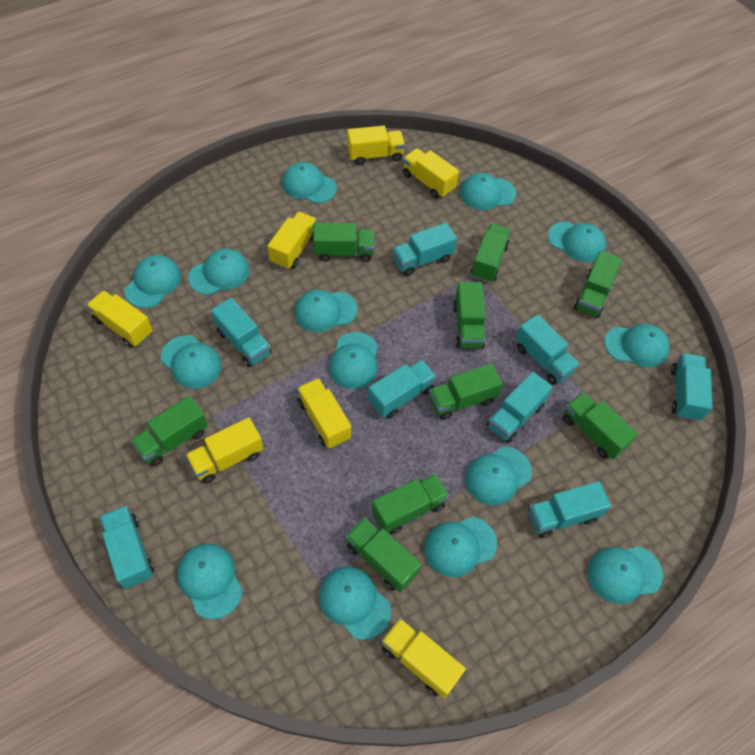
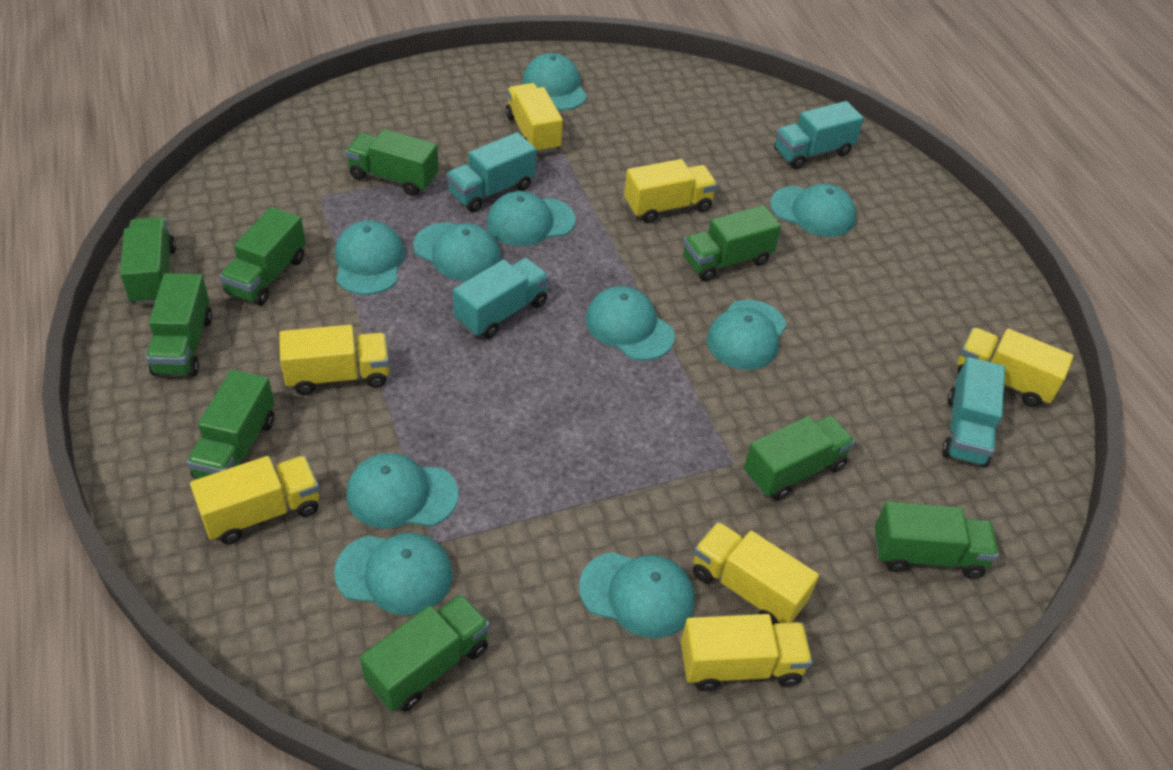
turquoise cap: [125,255,181,308] [161,335,222,389] [177,543,243,619] [188,249,250,295] [282,162,337,204] [294,289,357,332] [319,566,391,640] [329,332,378,389] [424,517,497,577] [460,173,516,210] [465,447,532,506] [548,221,606,262] [587,546,663,604] [605,324,670,367] = 14 -> [334,533,453,615] [335,220,405,295] [346,453,458,528] [413,222,501,281] [487,191,576,246] [522,53,587,111] [579,552,695,638] [585,286,675,361] [707,300,787,370] [770,184,856,237] = 10
turquoise truck: [100,505,154,589] [211,298,272,367] [368,360,437,418] [392,223,457,276] [487,372,553,443] [515,314,580,385] [528,481,611,538] [671,353,713,421] = 8 -> [446,132,536,212] [453,258,549,339] [774,101,864,169] [942,357,1005,467] = 4

